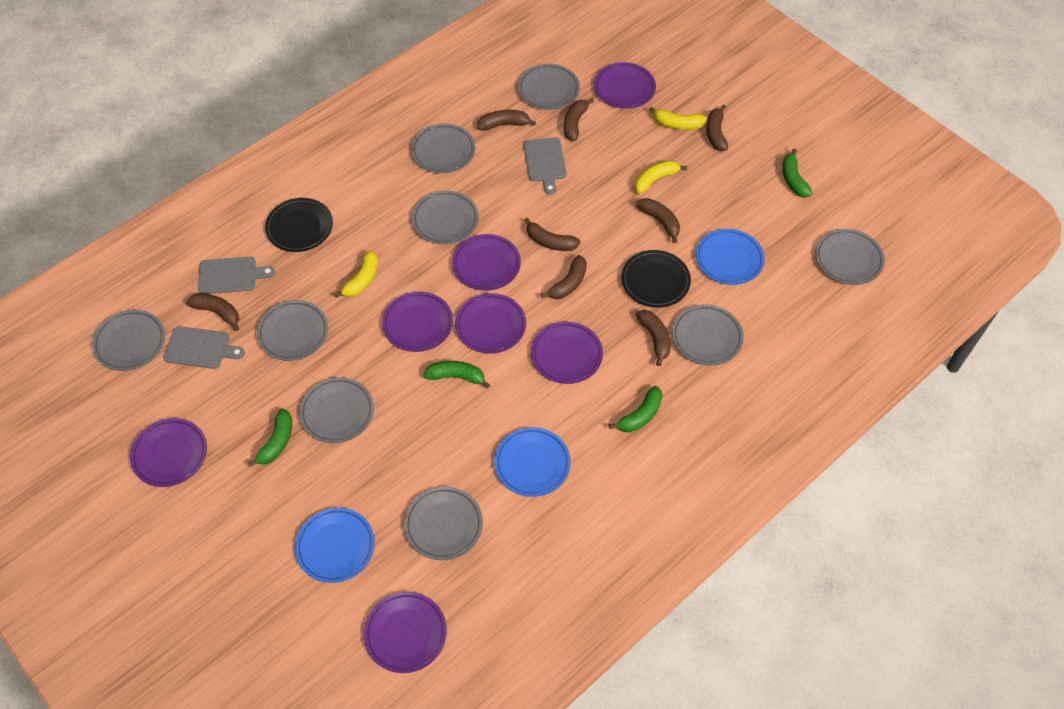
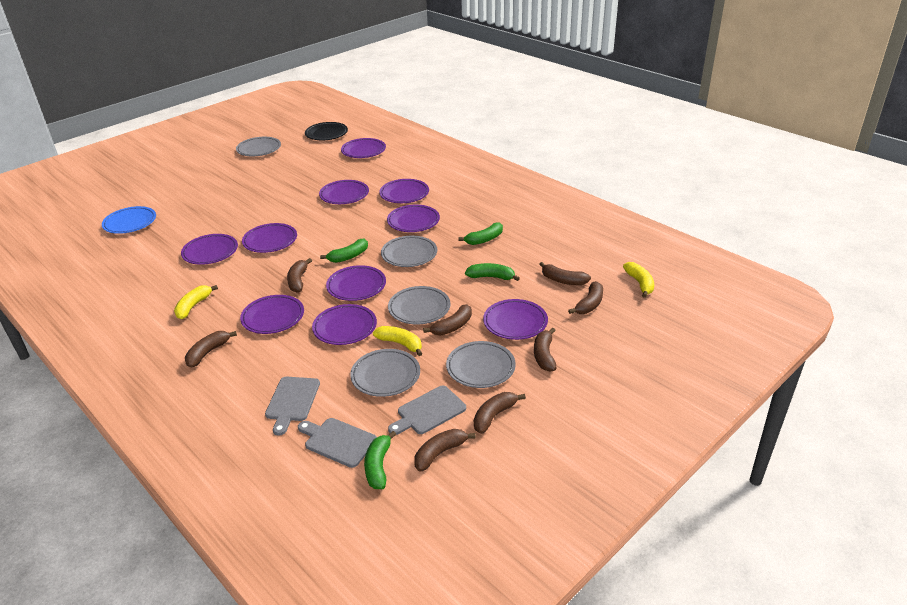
black plate: [265,198,333,252] [621,250,691,308] = 2 -> [305,122,348,140] = 1
blue plate: [295,508,375,583] [494,427,571,497] [696,229,765,285] = 3 -> [102,206,156,234] = 1
grey plate: [92,310,165,371] [257,300,329,361] [299,377,374,443] [404,487,483,560] [411,124,475,173] [412,191,479,244] [518,64,580,110] [672,304,744,366] [815,229,885,285] = 9 -> [236,137,281,156] [350,349,420,397] [381,236,437,267] [388,286,450,325] [446,341,516,388] = 5
purple plate: [130,418,207,487] [364,592,447,673] [382,292,453,352] [452,234,521,291] [455,293,526,354] [531,322,603,384] [594,62,656,109] = 7 -> [181,234,238,265] [240,295,304,334] [242,223,297,253] [312,304,377,345] [319,180,369,204] [326,265,386,301] [341,138,386,158] [379,179,429,203] [387,205,440,232] [483,299,548,340] = 10

